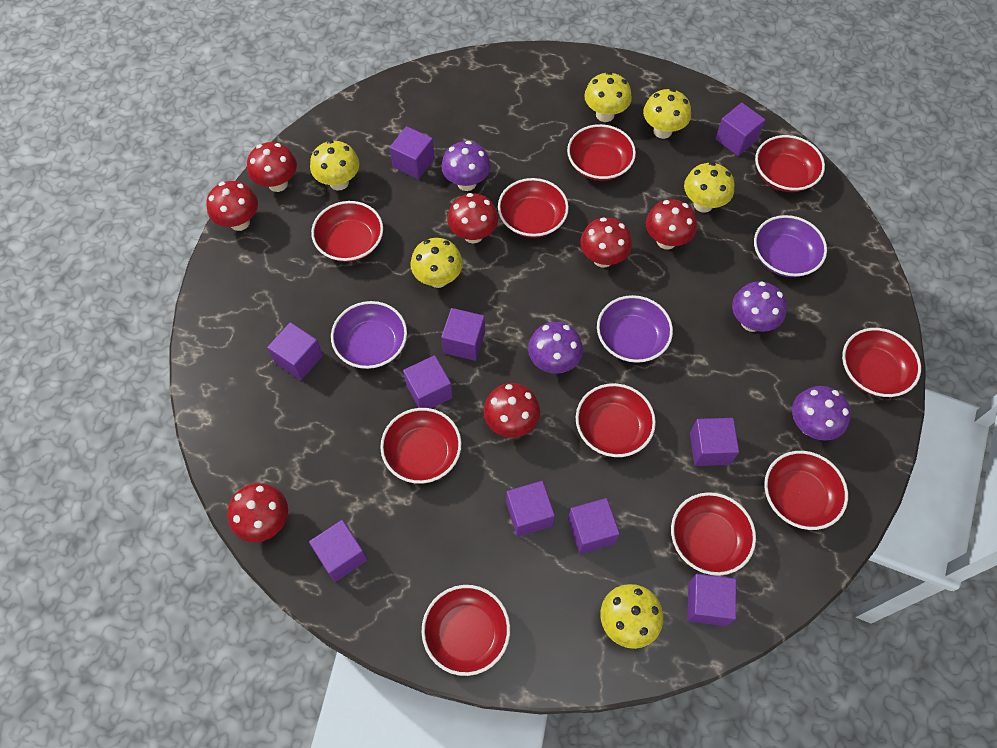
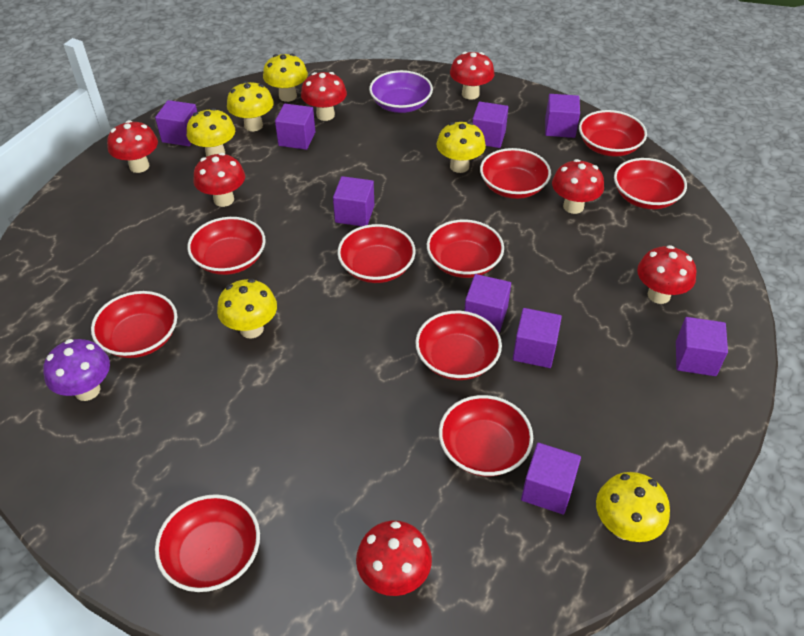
purple bowl: [331,301,407,369] [597,295,673,363] [754,215,827,277] = 3 -> [369,70,433,113] = 1
purple cube: [267,322,323,380] [309,520,368,582] [390,126,435,179] [403,355,453,409] [441,308,485,361] [506,481,555,537] [568,498,620,554] [687,574,736,626] [690,418,739,466] [715,103,765,156] = 10 -> [155,100,197,146] [275,104,315,150] [333,176,374,226] [464,274,511,333] [472,101,509,148] [513,308,562,368] [521,443,581,515] [545,94,580,138] [676,317,728,376] = 9
purple mushroom: [441,141,491,191] [528,322,583,374] [732,281,787,332] [792,386,851,441] = 4 -> [43,339,110,401] = 1

